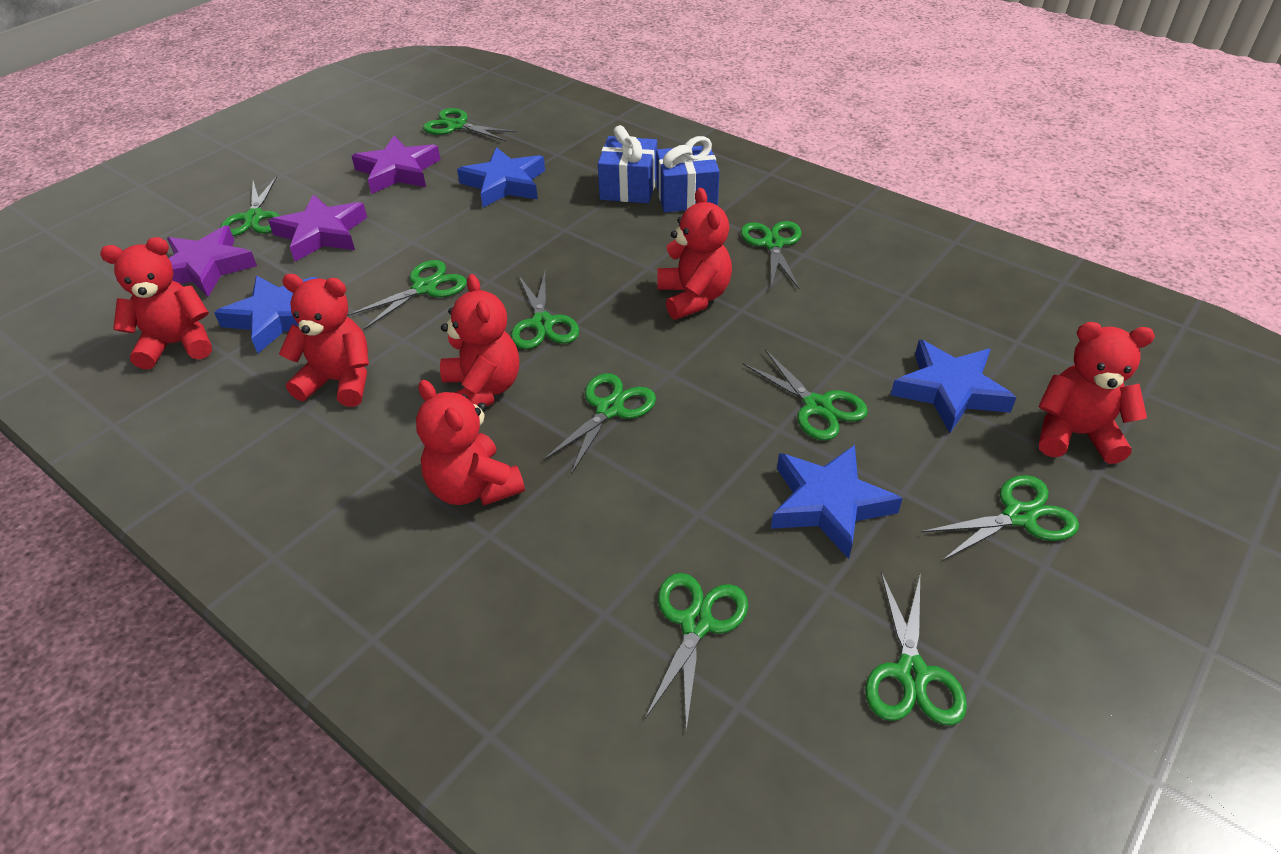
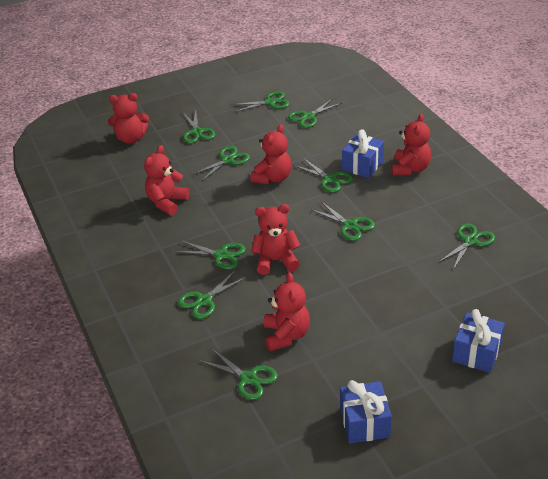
blue gift: [598,125,657,203] [656,136,720,212] = 2 -> [340,380,392,443] [342,129,384,178] [452,309,505,373] = 3
blue star: [214,275,318,353] [457,147,545,208] [771,445,903,559] [891,339,1017,433] = 4 -> none = 0
purple star: [167,225,257,297] [268,194,367,262] [352,136,441,194] = 3 -> none = 0

